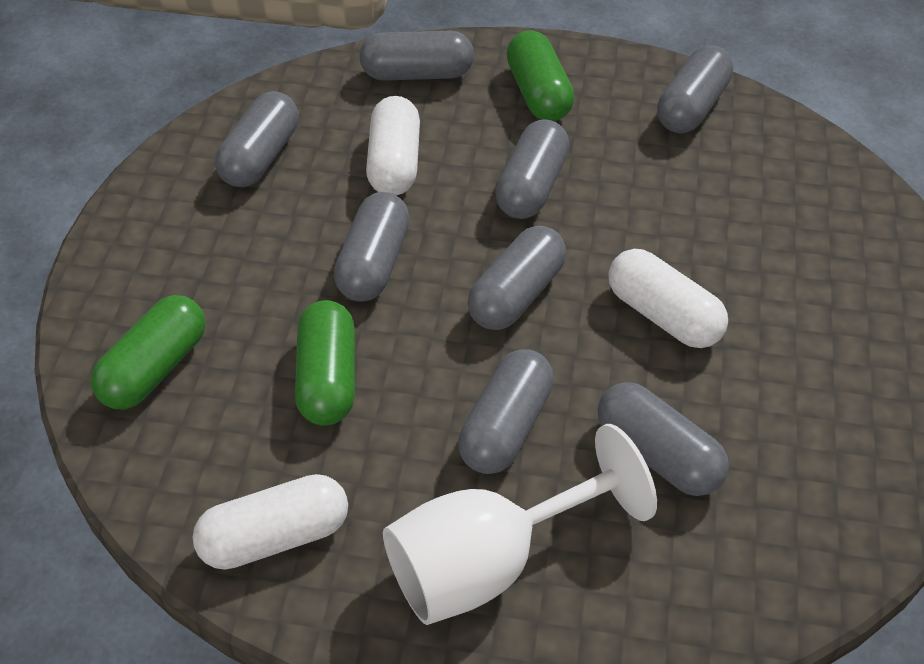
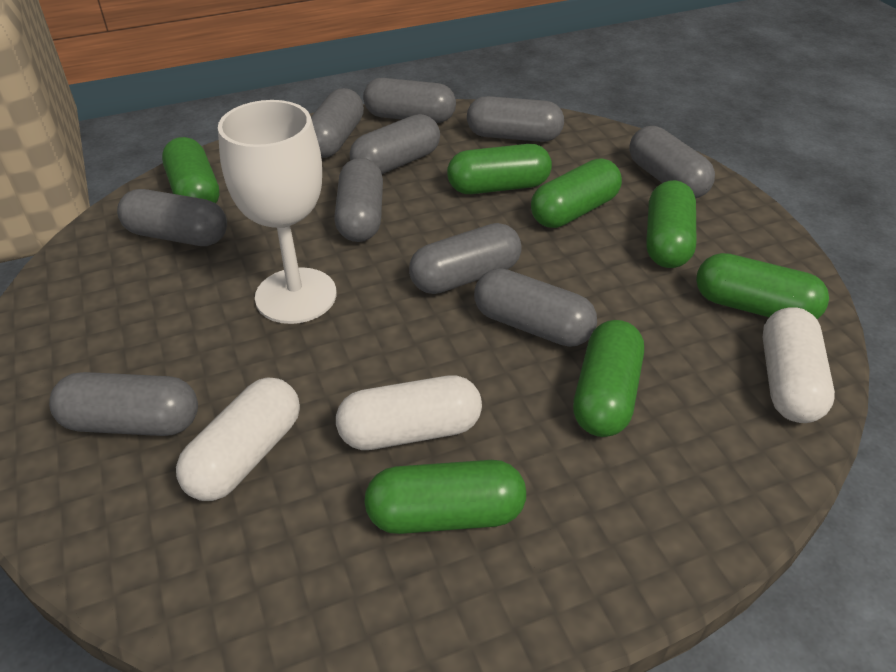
green capsule: [91,295,205,409] [295,300,355,426] [506,30,574,121] = 3 -> [162,137,219,203] [364,460,526,534] [447,144,552,194] [531,159,622,228] [573,320,644,437] [646,180,696,268] [696,253,829,319] = 7
grey capsule: [215,91,299,187] [334,192,410,301] [359,31,474,81] [458,350,554,474] [467,226,566,330] [495,119,569,219] [598,382,729,496] [657,45,733,133] = 8 -> [49,372,198,436] [117,189,227,246] [311,88,364,158] [334,158,383,242] [350,114,440,174] [363,78,456,123] [409,223,522,294] [467,96,564,142] [474,268,597,347] [629,126,715,198] = 10

